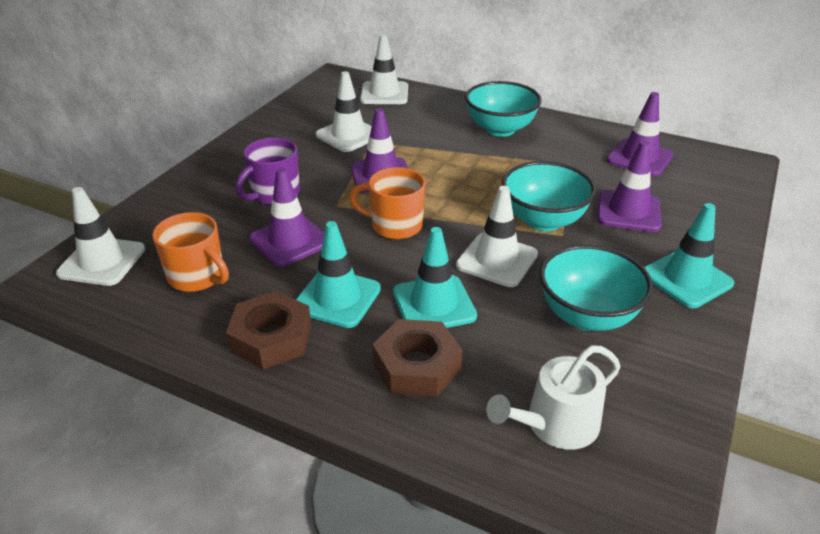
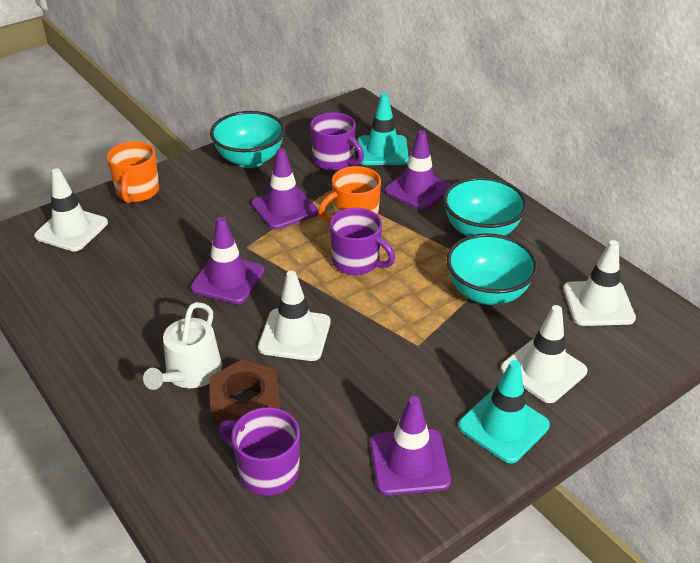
brown nut: [226,291,311,369] [372,319,463,397] = 2 -> [209,359,280,425] = 1
purple mug: [235,138,300,205] = 1 -> [219,407,300,496] [310,112,364,170] [330,208,395,275] = 3
turquoise traffic cone: [296,221,381,328] [393,227,477,328] [644,203,734,308] = 3 -> [358,93,409,165] [458,360,550,463] = 2

